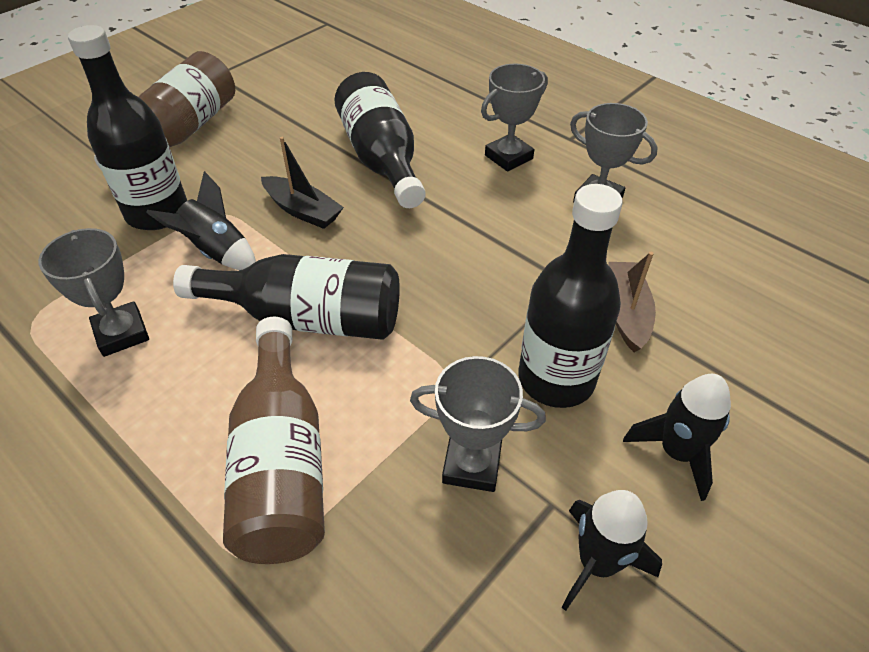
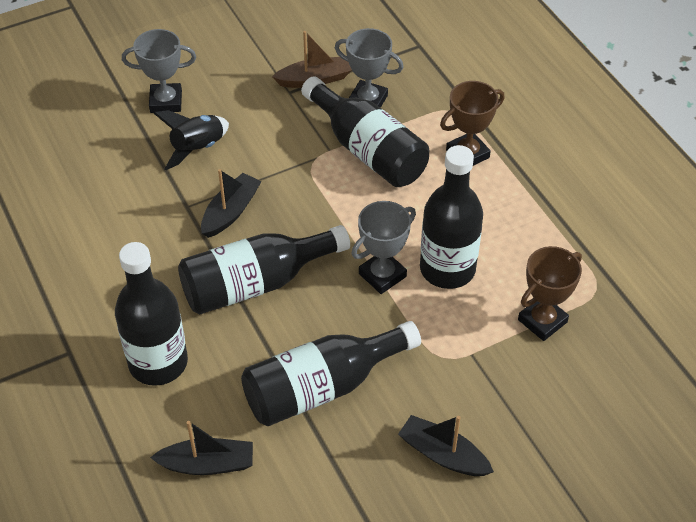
black boat: [261,137,344,229] = 1 -> [150,421,253,475] [201,169,262,238] [398,415,494,476] = 3
black bottle: [68,25,187,230] [173,254,400,340] [335,72,426,208] [518,184,623,408] = 4 -> [115,242,188,386] [178,225,350,314] [241,321,421,426] [301,76,429,187] [420,145,483,289] = 5
black rocket: [146,171,256,270] [561,490,662,611] [623,374,731,501] = 3 -> [153,110,229,170] = 1
brown bottle: [94,51,235,169] [223,317,325,564] = 2 -> none = 0
brown trophy: none = 0 -> [440,81,505,166] [518,246,582,341] = 2
grey trophy: [38,228,149,357] [410,356,546,492] [481,64,548,172] [570,103,658,202] = 4 -> [122,29,196,113] [335,28,403,108] [352,201,416,294] = 3

